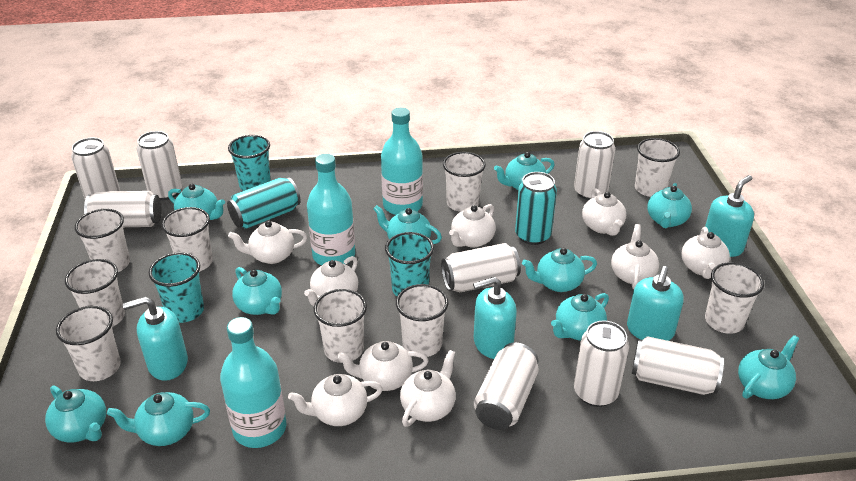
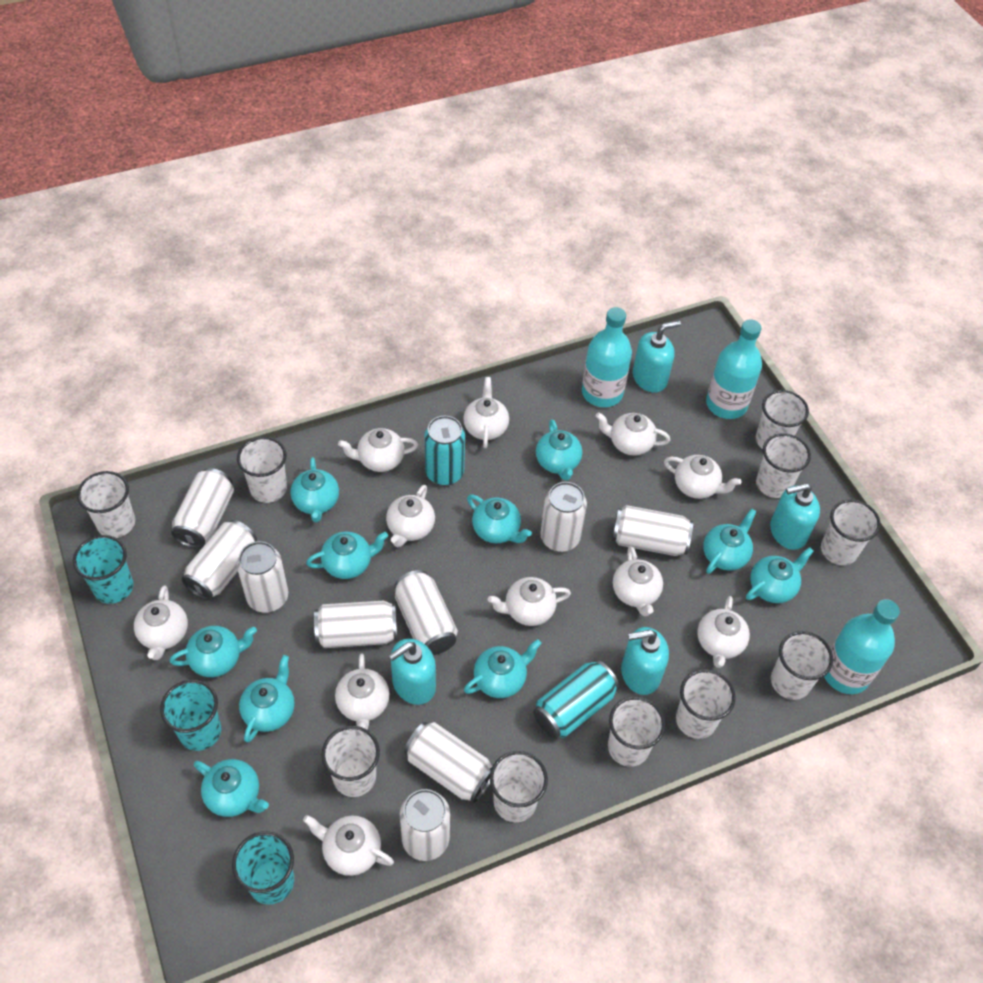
white can: [71,138,120,199] [84,191,161,227] [136,131,182,200] [441,243,521,292] [474,342,539,430] [574,131,615,200] [574,320,629,407] [632,336,724,395] = 8 -> [171,468,234,548] [181,520,257,601] [237,541,288,613] [314,601,397,648] [394,570,458,655] [400,789,450,861] [404,722,492,803] [540,482,587,552] [612,505,693,556] = 9
white cup: [56,306,121,381] [65,259,125,327] [75,209,130,272] [162,207,213,272] [314,289,367,363] [396,284,449,357] [443,152,486,212] [635,138,680,197] [705,262,764,334] = 9 -> [77,471,135,538] [237,437,287,503] [321,726,380,797] [489,751,548,822] [608,696,665,767] [676,669,736,739] [756,390,809,449] [756,433,811,498] [771,631,833,700] [821,499,881,565] = 10
white teapot: [228,221,308,264] [288,374,383,426] [304,256,358,306] [337,341,429,391] [400,350,456,427] [449,204,496,248] [582,188,626,236] [611,224,659,289] [681,227,730,279] = 9 -> [134,585,188,660] [303,815,394,876] [335,654,389,730] [338,428,418,472] [386,485,435,547] [463,377,509,448] [488,577,571,626] [596,413,670,456] [613,546,663,616] [664,455,742,499] [697,596,750,668] = 11

